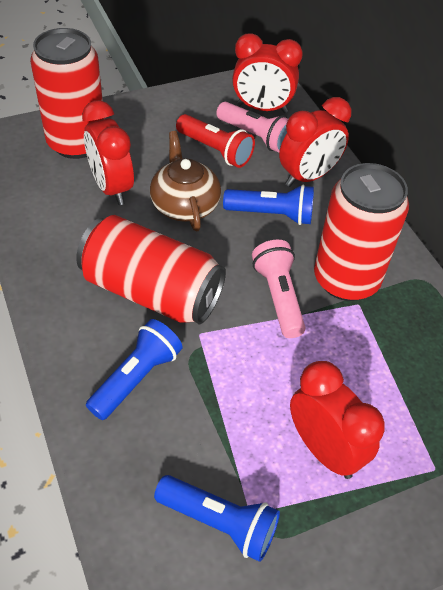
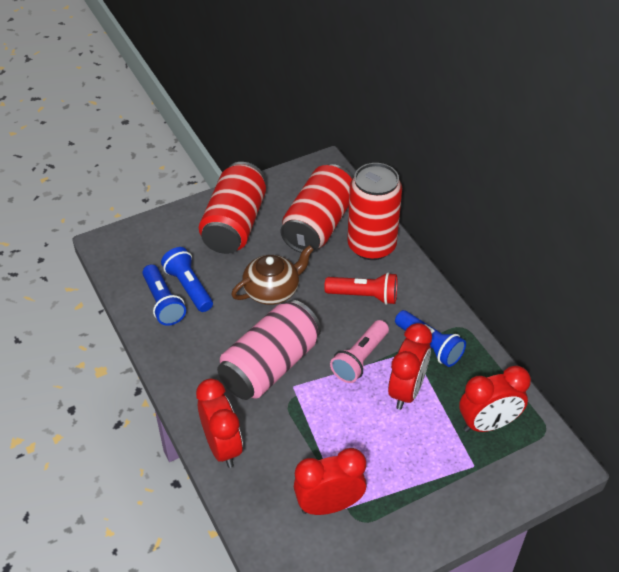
pink can: none = 0 -> [217,300,321,400] = 1
pink flashlight: [216,102,288,153] [252,240,306,338] = 2 -> [330,320,389,383] = 1

